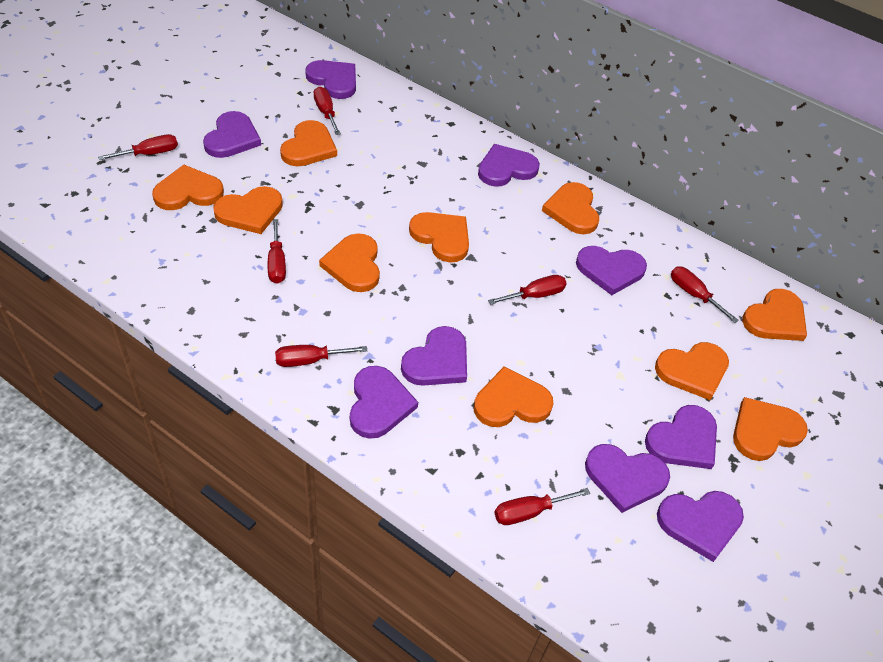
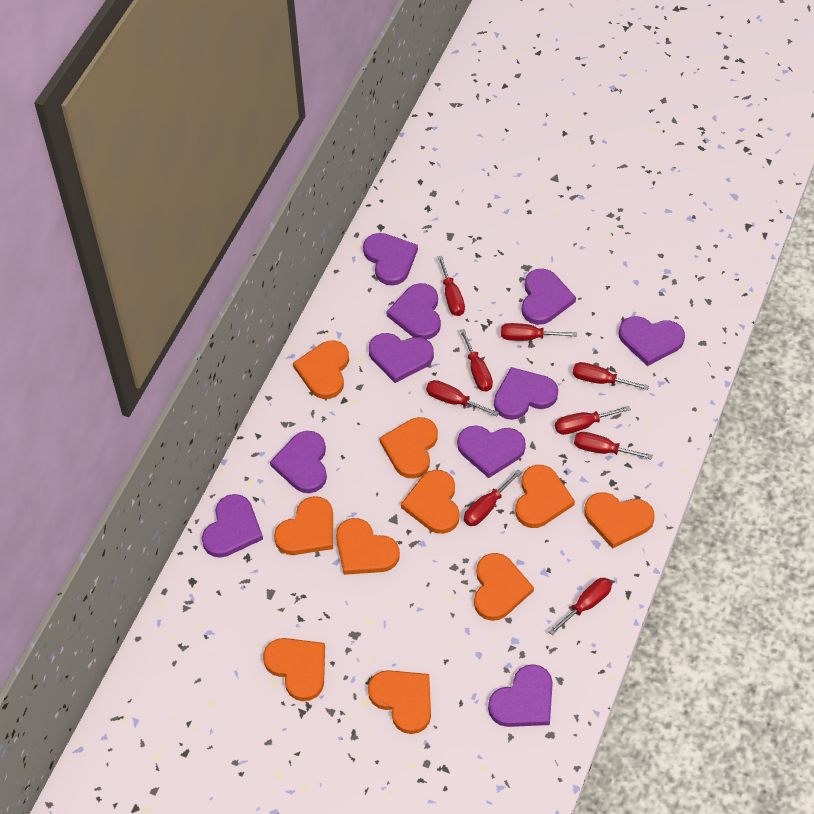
purple heart: [203,111,261,158] [305,60,356,99] [350,366,418,439] [401,326,467,386] [478,144,540,187] [576,246,647,295] [585,444,670,513] [645,405,717,469] [657,491,744,562] = 9 -> [202,494,263,558] [270,431,327,493] [363,233,418,286] [369,333,434,383] [387,283,441,339] [457,426,526,478] [488,664,553,727] [494,367,558,420] [522,269,576,325] [619,316,685,366] = 10
red screwdriver: [98,134,178,160] [268,219,286,284] [275,345,367,367] [314,87,341,135] [488,275,567,305] [495,488,590,525] [671,266,739,323] = 7 -> [426,380,499,416] [438,256,465,316] [460,329,493,391] [464,469,522,526] [501,323,577,341] [548,578,612,635] [555,406,631,435] [573,362,649,390] [574,432,653,460] = 9

